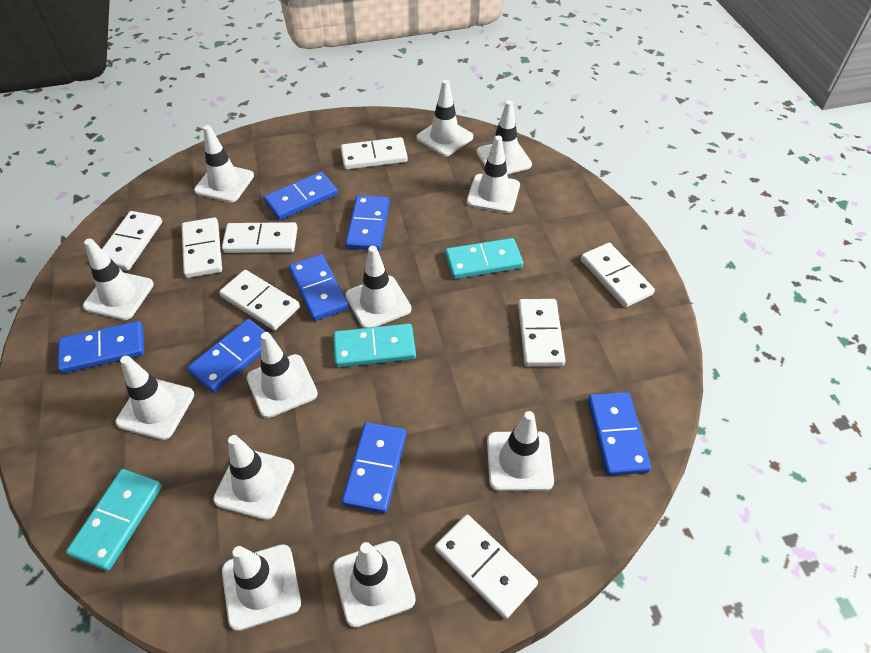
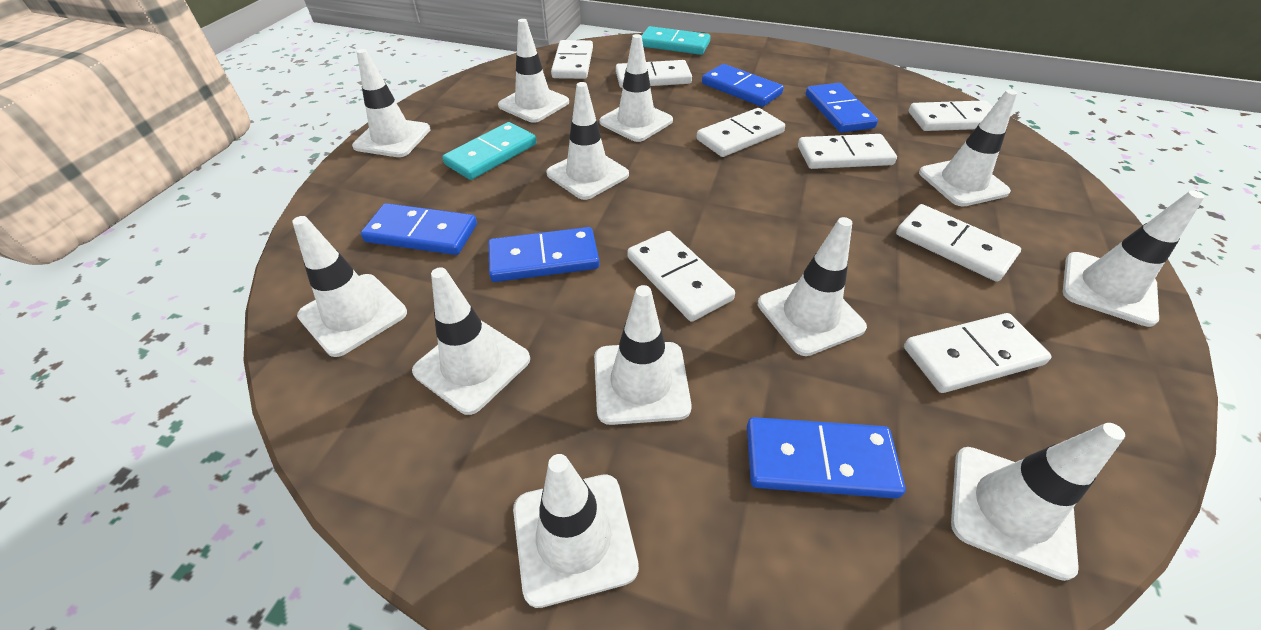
blue domino: [58,321,144,373] [187,319,274,393] [263,172,338,220] [289,254,349,321] [342,422,406,514] [345,195,390,251] [588,392,651,476] = 7 -> [361,203,477,255] [488,227,599,282] [702,64,784,107] [747,417,906,498] [806,83,878,133] = 5
turquoise domino: [66,469,162,571] [333,324,416,368] [445,238,523,279] = 3 -> [442,122,537,180] [642,26,710,55] = 2

